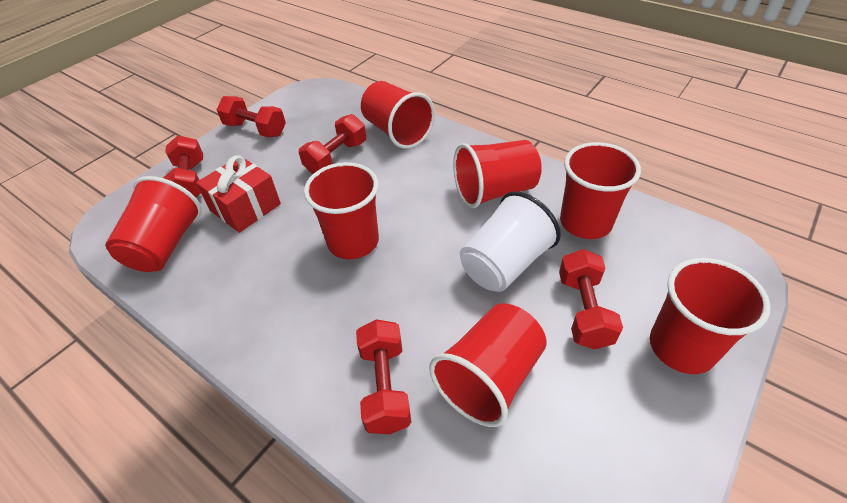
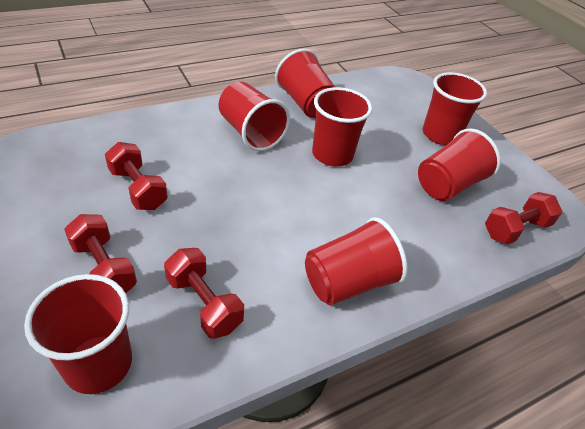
red dumbbell: [163,135,203,198] [217,96,286,137] [299,114,366,174] [356,319,411,434] [559,249,623,350] = 5 -> [64,214,137,293] [105,142,168,210] [164,248,244,339] [485,192,563,244] = 4
red gift: [196,155,281,233] = 1 -> none = 0
white cup: [460,191,561,292] = 1 -> none = 0

